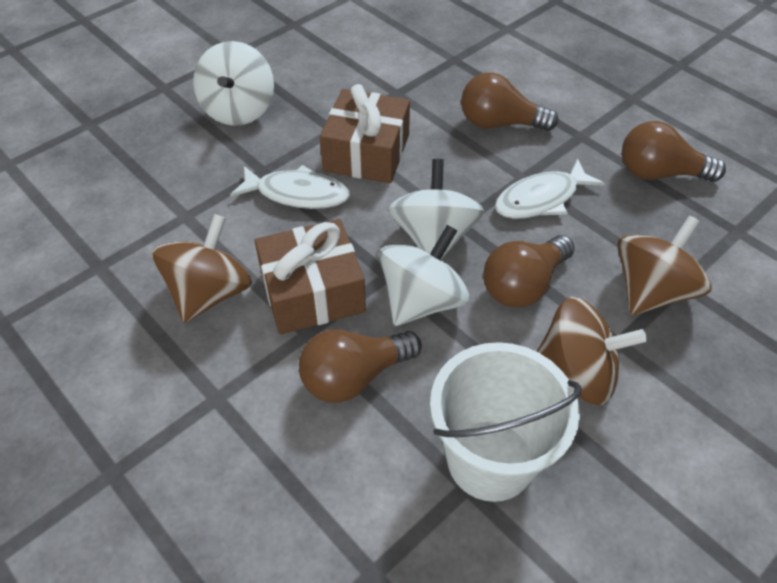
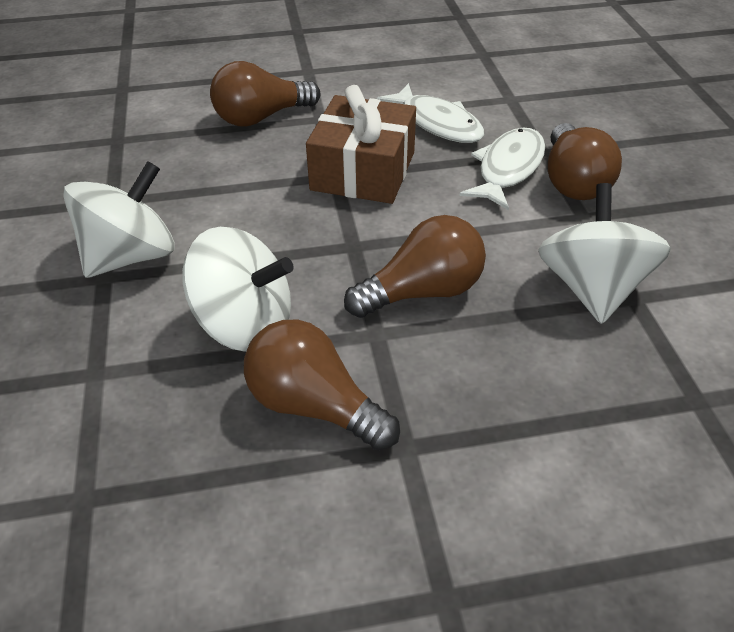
brown gift: [255,219,366,335] [320,84,410,183] = 2 -> [306,85,416,204] = 1
brown spinning top: [152,214,252,323] [536,297,647,405] [617,215,712,315] = 3 -> none = 0
white bucket: [430,342,582,502] = 1 -> none = 0

